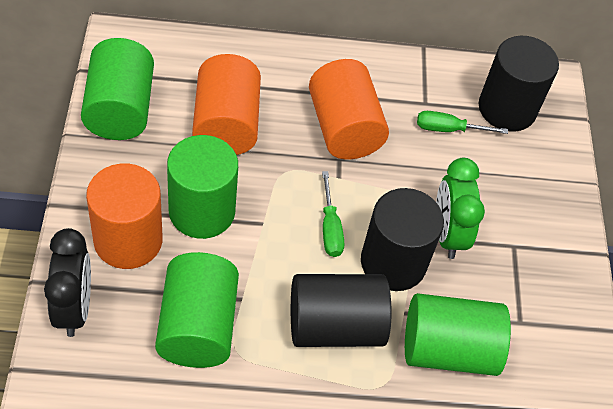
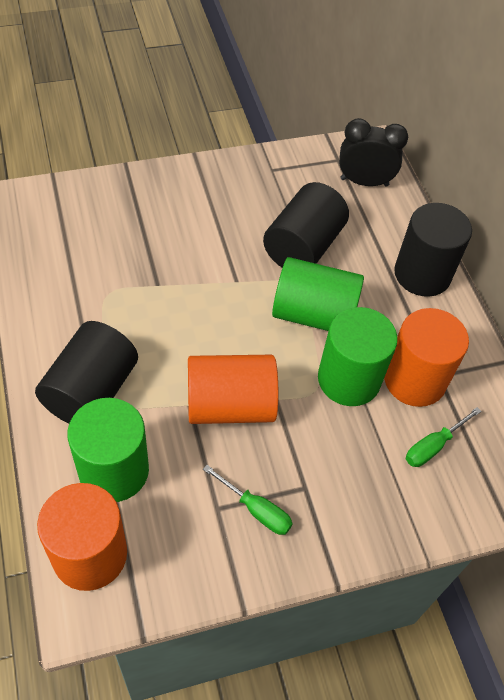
green clock: [436,158,485,259] = 1 -> none = 0
green cylinder: [81,38,154,140] [155,252,239,368] [167,135,238,239] [405,293,511,376] = 4 -> [67,398,149,502] [272,257,364,331] [318,307,398,406] = 3

